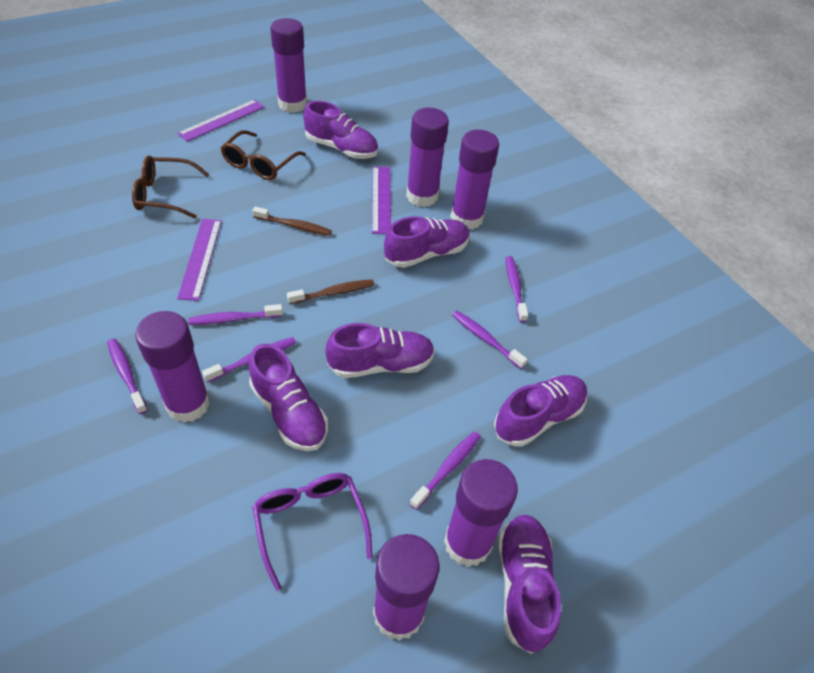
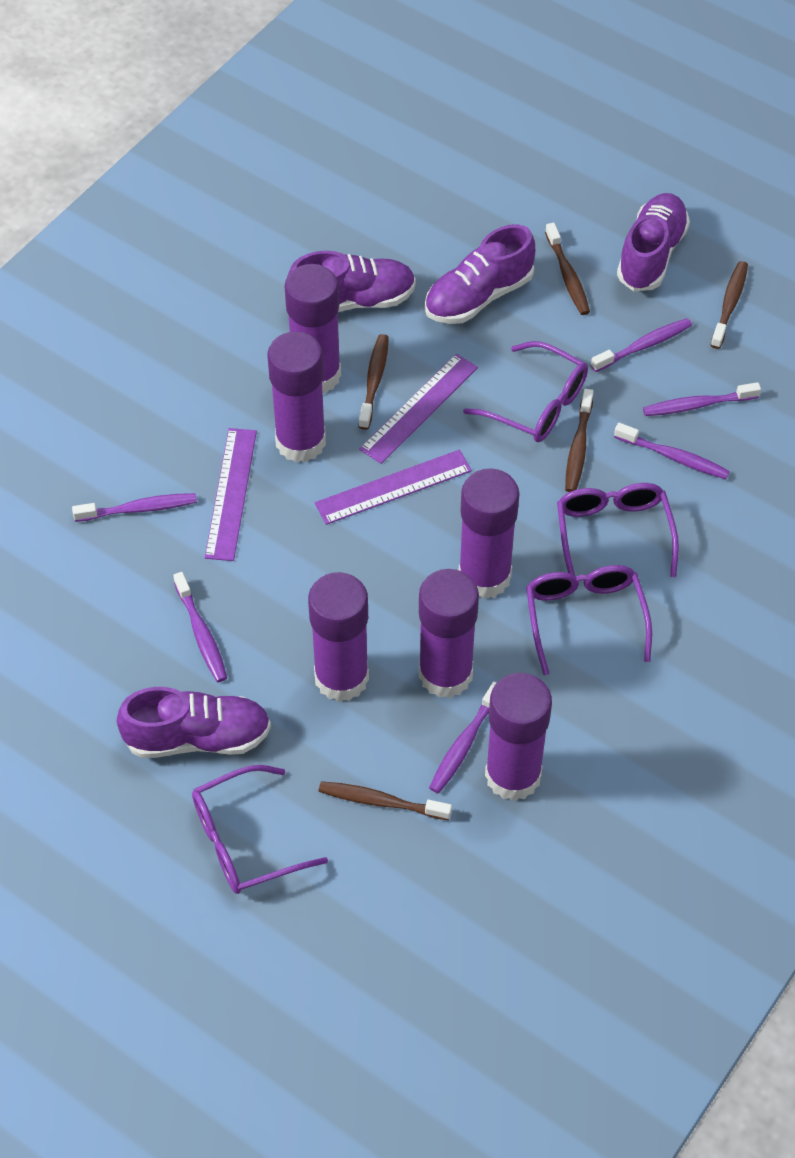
brown glasses: [132,156,210,219] [221,130,306,180] = 2 -> none = 0
brown toothbrush: [252,207,332,236] [287,279,374,304] = 2 -> [318,781,452,820] [359,334,389,430] [545,223,590,315] [565,389,594,492] [711,261,748,349] = 5
purple glasses: [252,473,373,591] = 1 -> [192,765,328,894] [463,341,588,442] [526,565,652,675] [557,483,679,577] = 4
purple shoe: [249,344,328,451] [303,101,378,159] [326,323,435,378] [384,216,470,268] [494,375,587,447] [498,515,561,654] = 6 -> [117,687,271,758] [287,251,416,312] [425,224,535,324] [617,193,690,291] = 4

